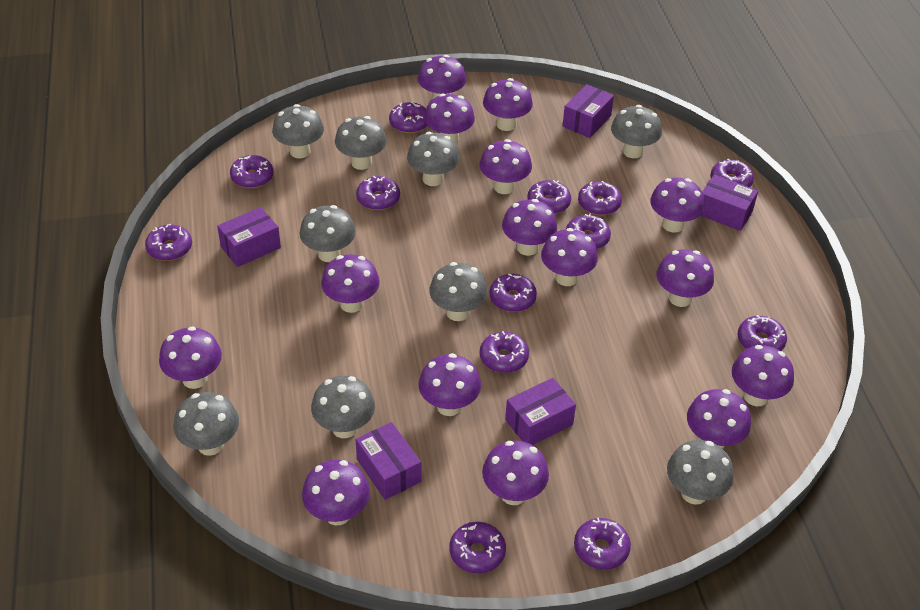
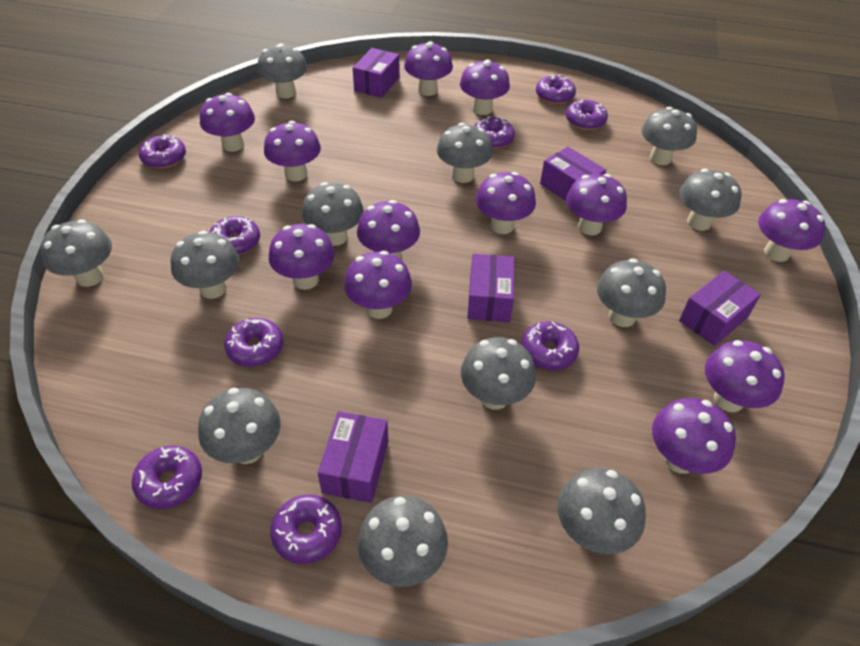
grey mushroom: [173,392,239,456] [272,104,324,159] [299,205,356,262] [311,376,375,438] [335,116,387,170] [407,132,459,186] [429,262,488,321] [611,105,662,158] [667,440,734,505] = 9 -> [40,220,112,287] [171,231,239,299] [198,388,281,464] [257,43,307,99] [302,182,364,246] [358,496,448,587] [437,123,493,183] [461,337,536,410] [557,468,646,554] [597,258,666,327] [641,107,697,165] [679,169,741,231] = 12
purple donut: [145,224,192,261] [230,155,274,188] [356,176,400,210] [389,102,427,133] [449,521,506,573] [480,331,529,373] [489,274,537,312] [527,180,571,214] [566,213,611,249] [574,518,631,570] [578,181,622,215] [710,159,754,187] [738,315,787,351] = 13 -> [131,445,202,509] [139,134,186,169] [209,216,260,255] [224,318,283,367] [270,494,342,564] [474,116,515,149] [521,321,579,370] [536,75,576,104] [566,100,608,130] = 9
purple mushroom: [159,326,222,389] [302,460,370,525] [321,254,380,313] [418,55,467,100] [419,353,481,416] [424,94,475,144] [479,139,532,194] [482,441,549,505] [483,78,533,131] [502,199,557,256] [541,228,598,286] [650,178,705,233] [656,249,714,307] [687,389,751,449] [732,345,794,406] = 15 -> [200,93,255,152] [264,121,321,181] [269,224,335,290] [344,251,412,319] [357,200,420,259] [404,41,453,96] [460,59,510,115] [476,172,536,234] [566,174,627,236] [652,398,736,474] [705,340,785,412] [758,199,826,262] = 12

